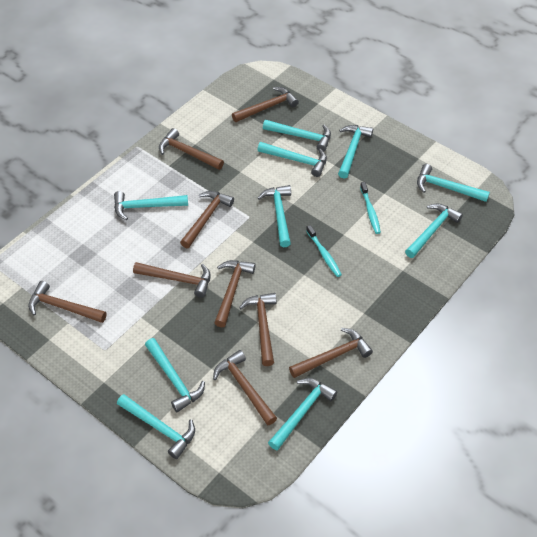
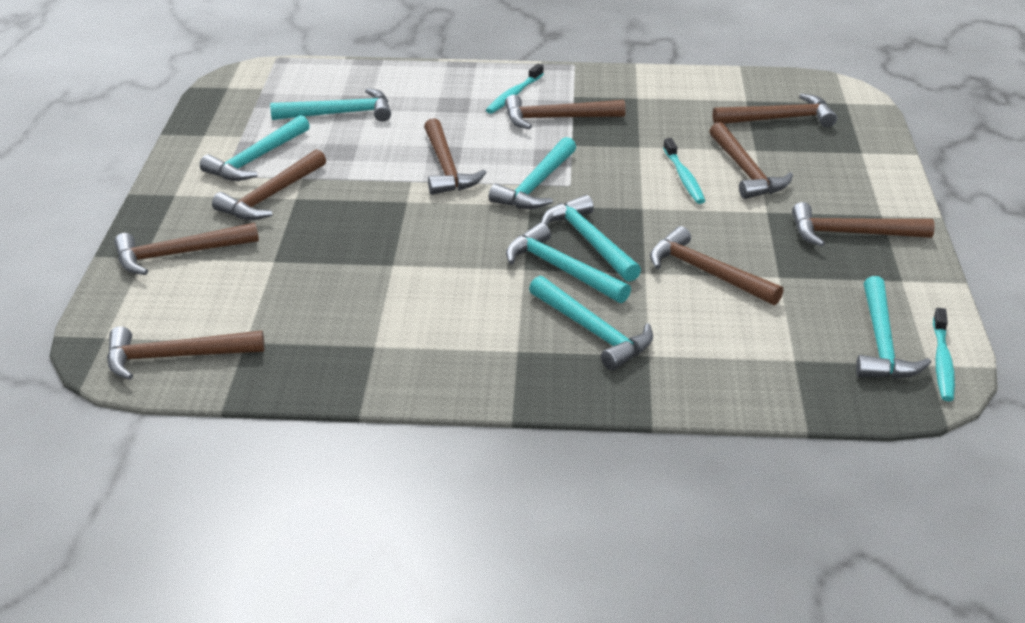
turquoise hammer: [114,191,188,220] [117,394,195,459] [145,338,205,412] [257,142,327,177] [257,185,291,247] [263,120,331,152] [268,378,337,451] [338,125,373,179] [405,204,463,258] [417,164,490,202] = 10 -> [200,115,310,181] [270,88,391,122] [489,137,576,209] [506,223,631,303] [529,276,653,371] [541,195,641,282] [856,276,931,379] = 7
turquoise toothbrush: [306,225,342,277] [360,182,381,234] = 2 -> [486,64,544,114] [663,138,705,204] [933,308,955,401] = 3

